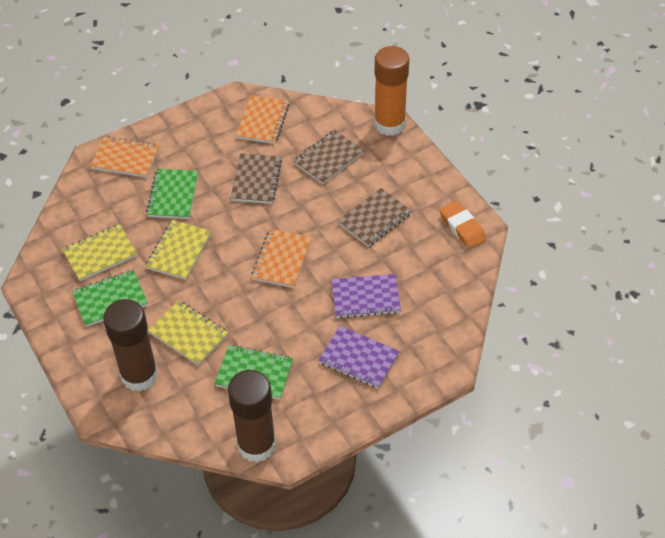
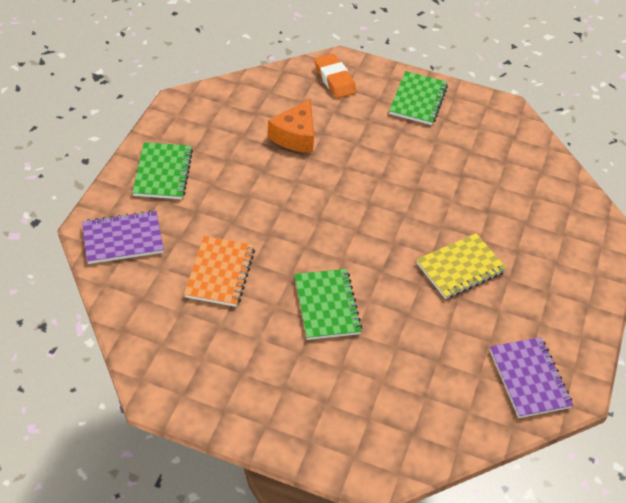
brown glue stick: [103,299,158,392] [228,370,276,462] = 2 -> none = 0
brown notebook: [230,153,282,204] [293,130,364,184] [338,188,412,247] = 3 -> none = 0
orange cheese: none = 0 -> [268,98,314,153] = 1
orange glue stick: [374,46,409,136] = 1 -> none = 0
orange notebook: [90,136,159,178] [236,95,290,144] [251,229,312,288] = 3 -> [184,236,255,307] = 1
yellow notebook: [62,224,138,281] [146,220,211,280] [148,301,228,366] = 3 -> [416,233,507,299] = 1

